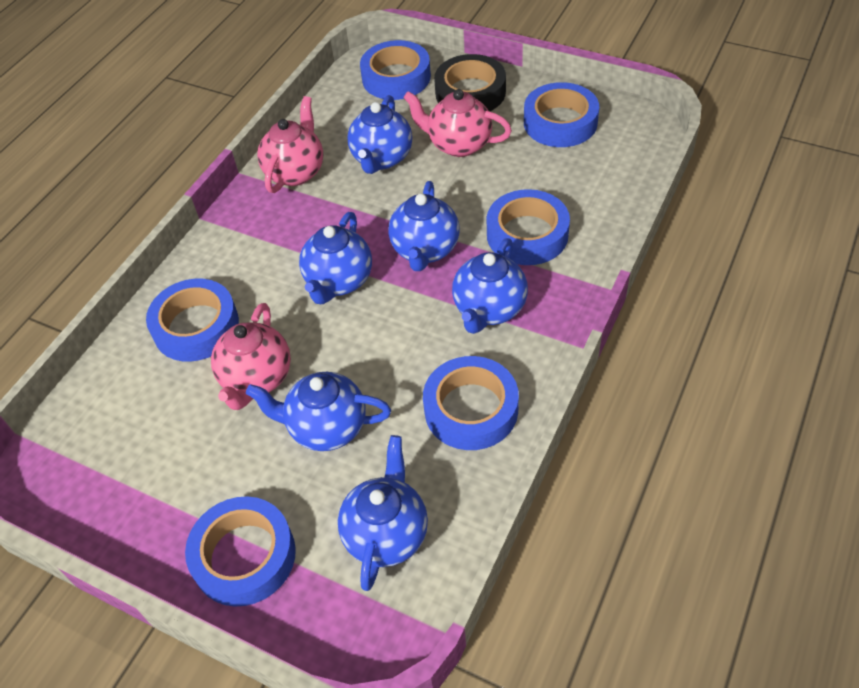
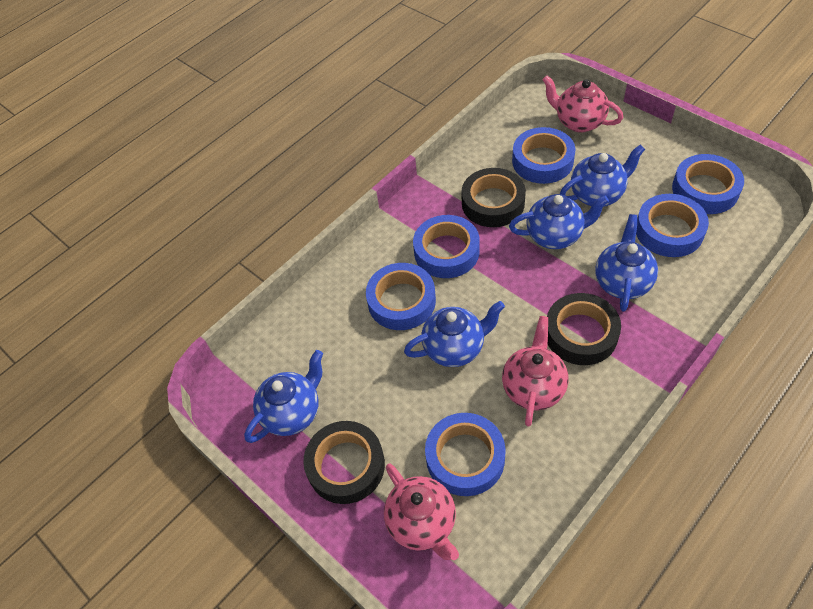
black tape: [434,54,506,112] = 1 -> [303,421,385,504] [461,168,526,227] [547,293,621,365] = 3
blue teapot: [246,372,391,451] [299,212,372,304] [338,435,428,591] [347,95,412,174] [388,181,459,271] [452,238,528,334] = 6 -> [244,350,323,443] [404,301,505,367] [509,194,609,249] [560,145,645,207] [595,214,658,311] = 5

